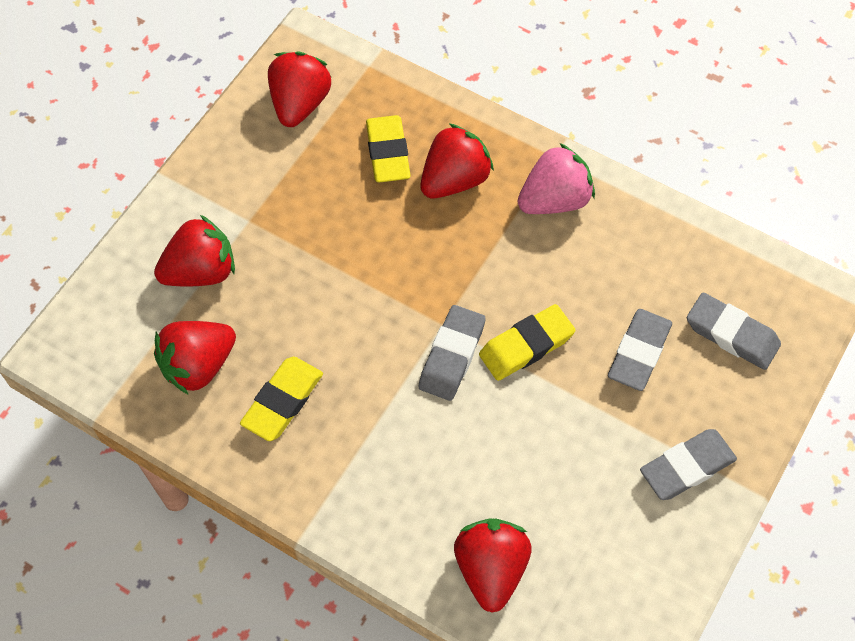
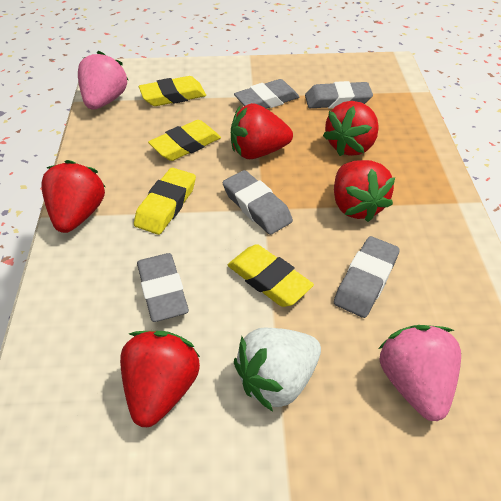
grey eraser: [419,305,486,401] [608,309,672,391] [640,429,737,500] [687,293,781,370] = 4 -> [137,253,189,322] [223,170,293,235] [234,79,299,109] [305,81,373,108] [334,236,400,318] = 5
pink strawberry: [517,143,595,214] = 1 -> [78,51,128,110] [378,325,461,421] = 2
white strawberry: none = 0 -> [234,328,321,412] = 1
yellow eraser: [240,357,323,441] [366,115,411,183] [479,304,575,381] = 3 -> [134,168,196,235] [139,76,206,106] [148,120,221,161] [228,244,314,307] = 4

